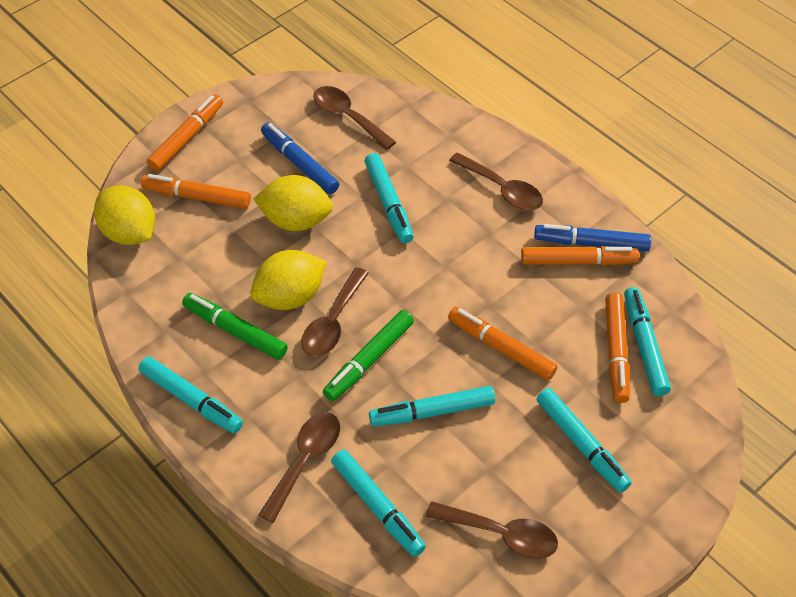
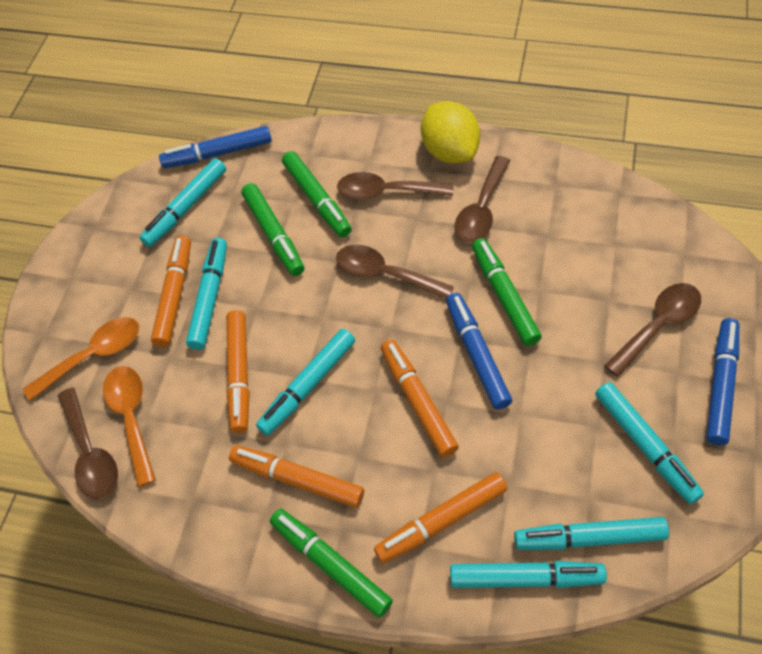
blue marker: [261,122,339,194] [534,224,651,251] = 2 -> [159,126,272,168] [446,293,512,410] [706,318,739,445] = 3
green marker: [182,293,288,360] [323,310,414,401] = 2 -> [241,183,304,276] [270,509,393,618] [282,151,352,237] [472,238,542,346] = 4
orange spoon: none = 0 -> [23,317,139,401] [103,366,156,487] = 2
yellow lemon: [94,186,155,245] [251,250,326,310] [253,175,333,231] = 3 -> [421,101,480,164] = 1

